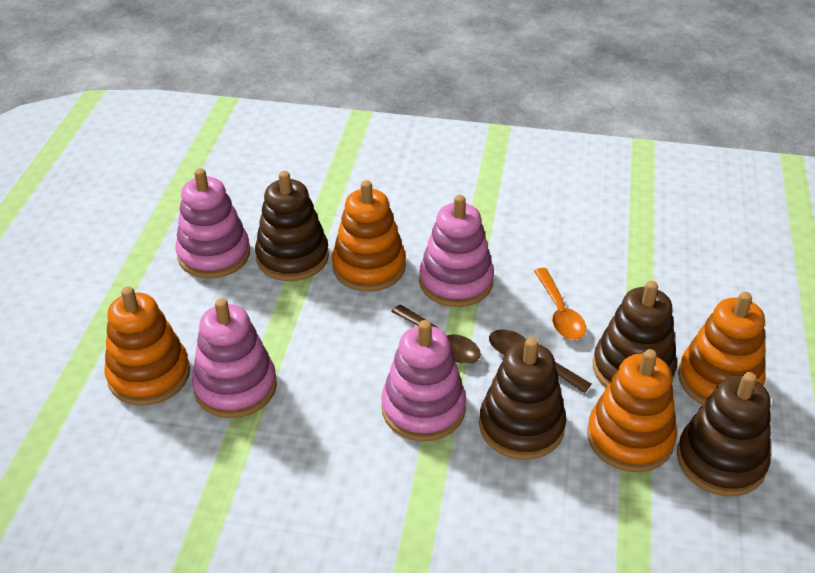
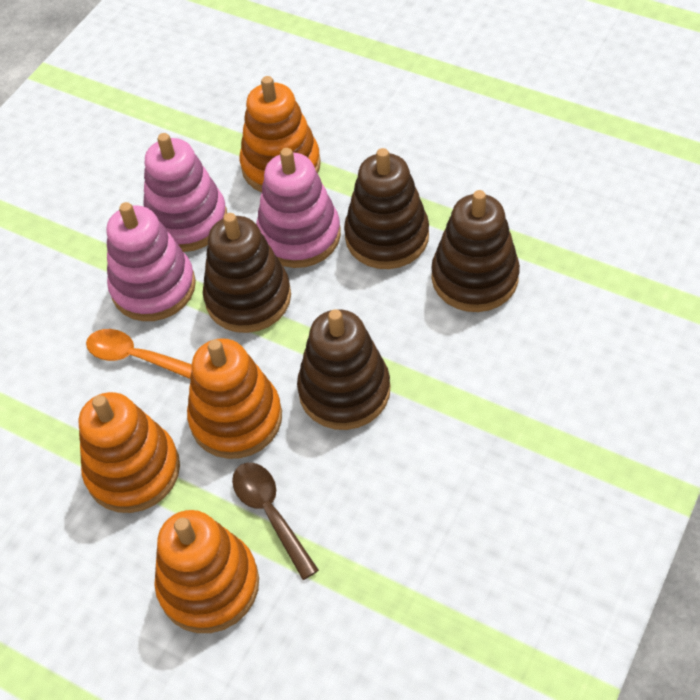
brown spoon: [392,304,481,364] [489,329,591,393] = 2 -> [232,463,319,580] = 1
pink stacking toy: [175,168,250,279] [192,298,277,418] [381,320,466,441] [419,195,494,307] = 4 -> [106,202,196,321] [143,133,227,252] [256,148,341,268] = 3

